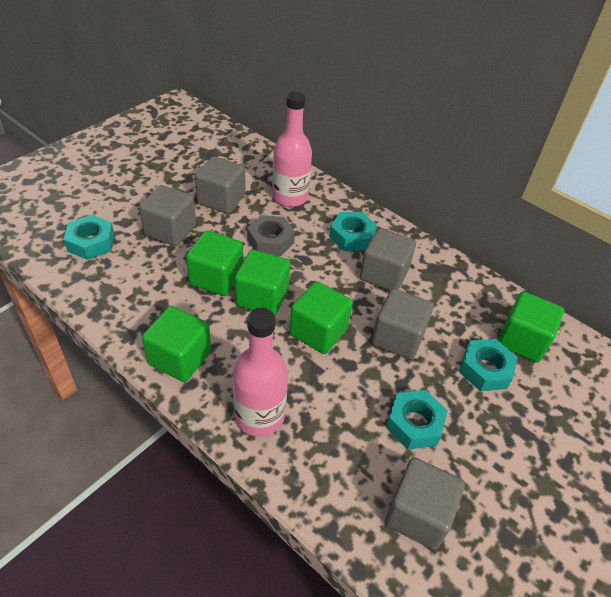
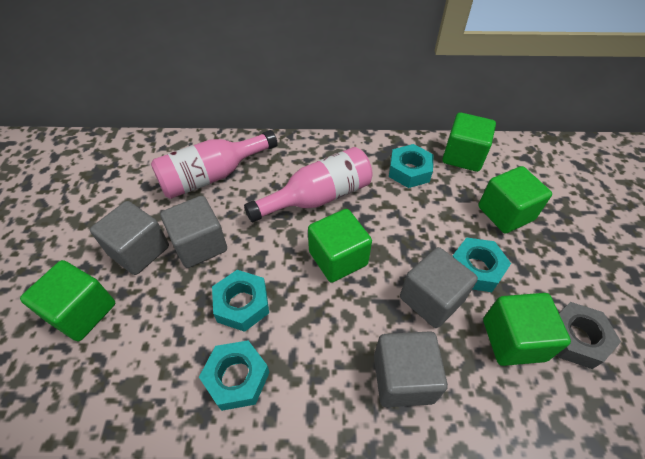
grey cube: [139,185,196,246] [195,156,245,214] [360,228,416,291] [371,289,434,360] [385,457,465,550] = 5 -> [90,201,169,275] [160,196,227,268] [374,331,448,407] [400,247,478,328] = 4

